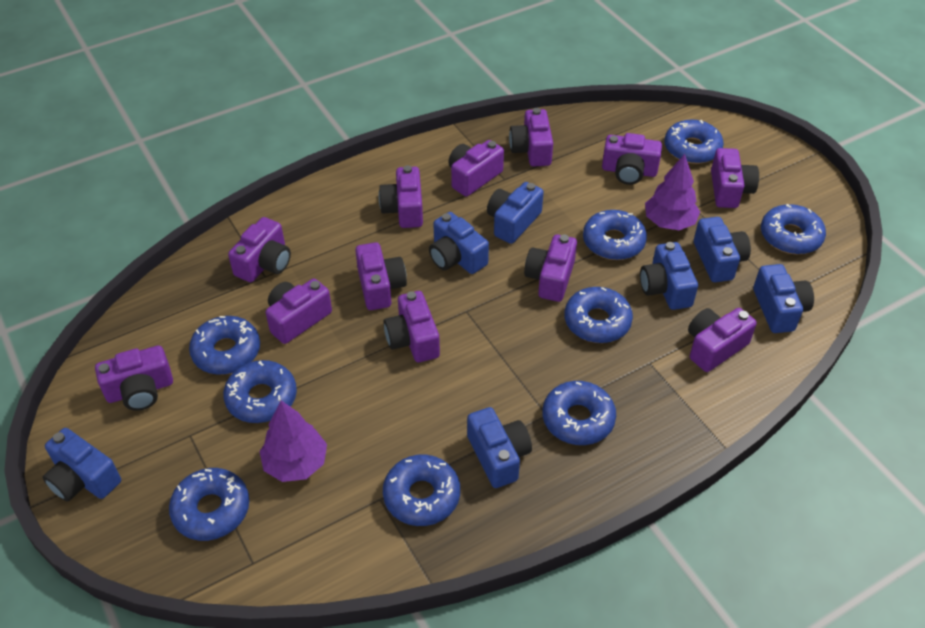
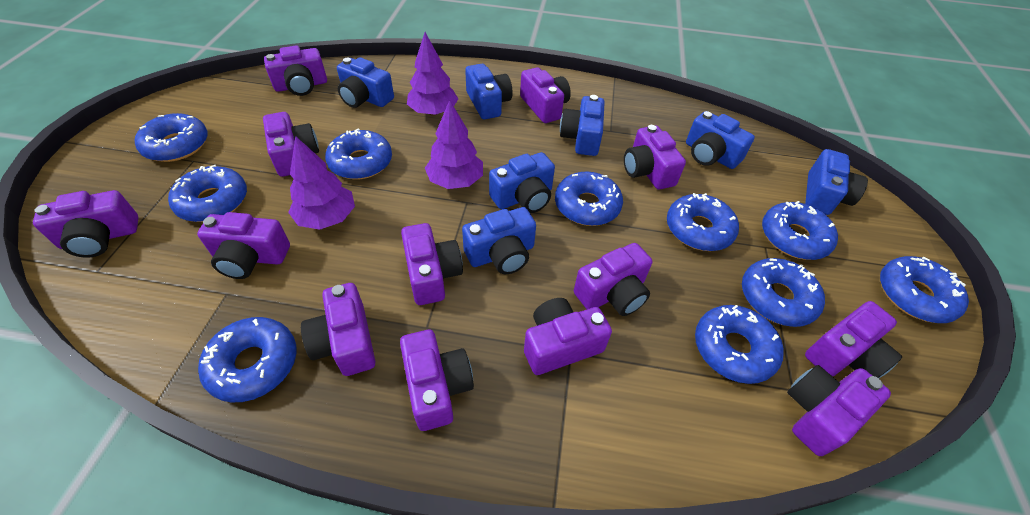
blue donut: [169,468,249,541] [189,316,260,375] [223,360,297,423] [383,455,460,526] [543,381,616,445] [564,287,633,343] [583,210,647,260] [664,120,724,164] [761,204,826,254] = 9 -> [134,113,208,162] [168,165,247,222] [198,317,296,403] [325,128,392,179] [555,171,623,226] [667,193,739,251] [695,305,784,384] [742,258,825,327] [762,201,838,260] [880,256,969,323] = 10
purple camera: [95,345,173,411] [228,217,291,282] [265,278,332,344] [355,242,407,310] [379,165,423,228] [383,291,440,362] [449,140,504,197] [509,108,553,167] [524,234,577,302] [602,133,662,185] [688,308,757,372] [711,148,759,208] = 12 -> [33,190,138,257] [197,212,290,279] [263,112,319,177] [264,45,327,96] [301,283,376,376] [400,330,474,431] [401,223,463,305] [520,67,571,123] [524,298,612,375] [574,243,652,316] [624,125,686,189] [787,365,891,456] [805,301,902,378] = 13
purple tree: [259,400,327,482] [645,154,700,230] = 2 -> [288,136,355,230] [407,32,458,116] [425,100,483,189] = 3

